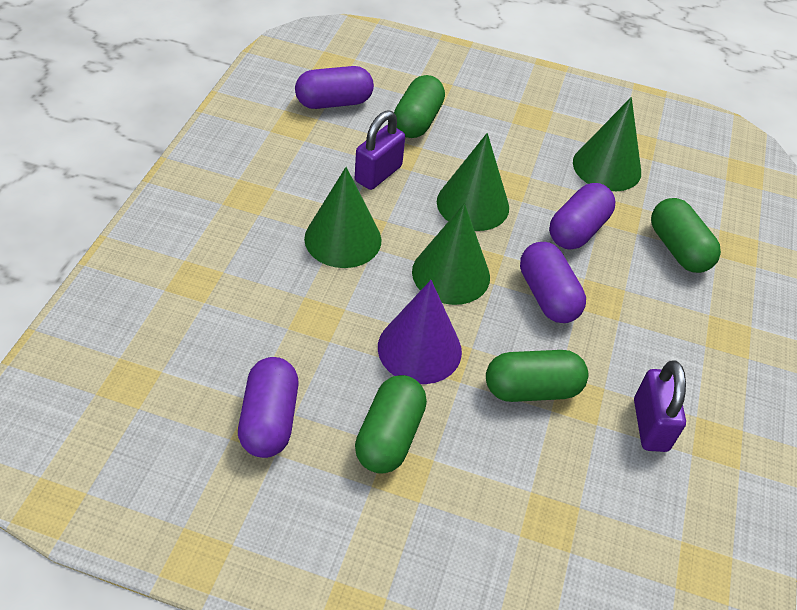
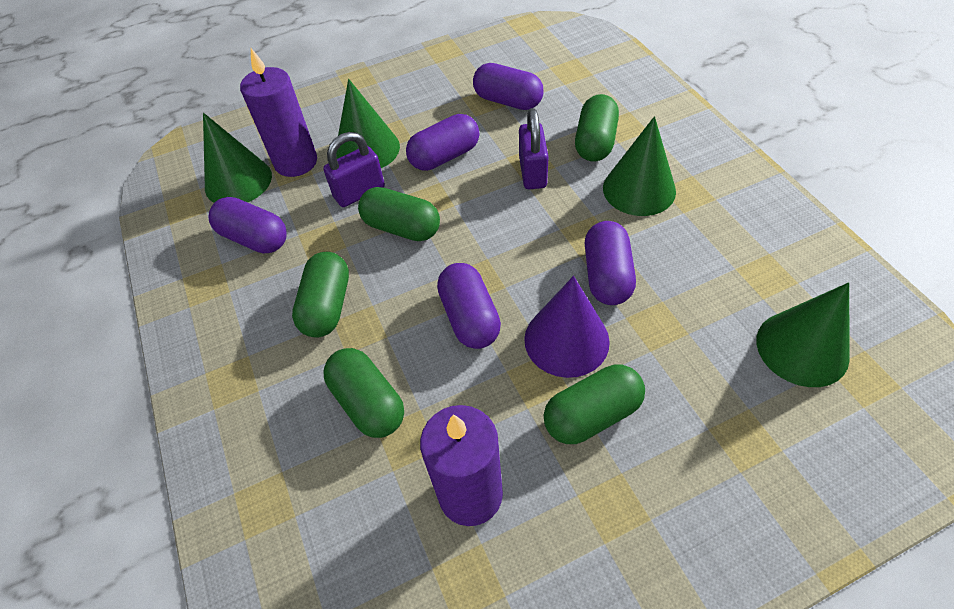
green capsule: [355,375,427,474] [394,75,445,138] [486,350,588,402] [651,198,721,273] = 4 -> [292,252,349,338] [323,348,404,438] [358,187,440,241] [544,364,645,444] [575,94,619,161] = 5
purple candle: none = 0 -> [240,48,317,177] [420,405,503,526] = 2
purple capsule: [238,357,299,458] [295,66,374,109] [520,242,586,323] [549,183,615,250] = 4 -> [209,197,287,253] [406,114,479,171] [437,263,501,349] [473,63,544,110] [585,221,636,305] = 5

